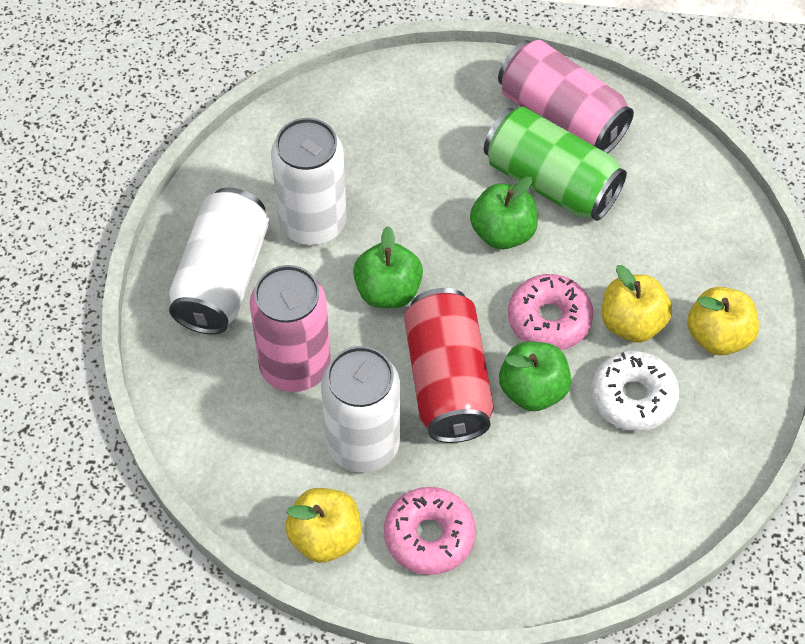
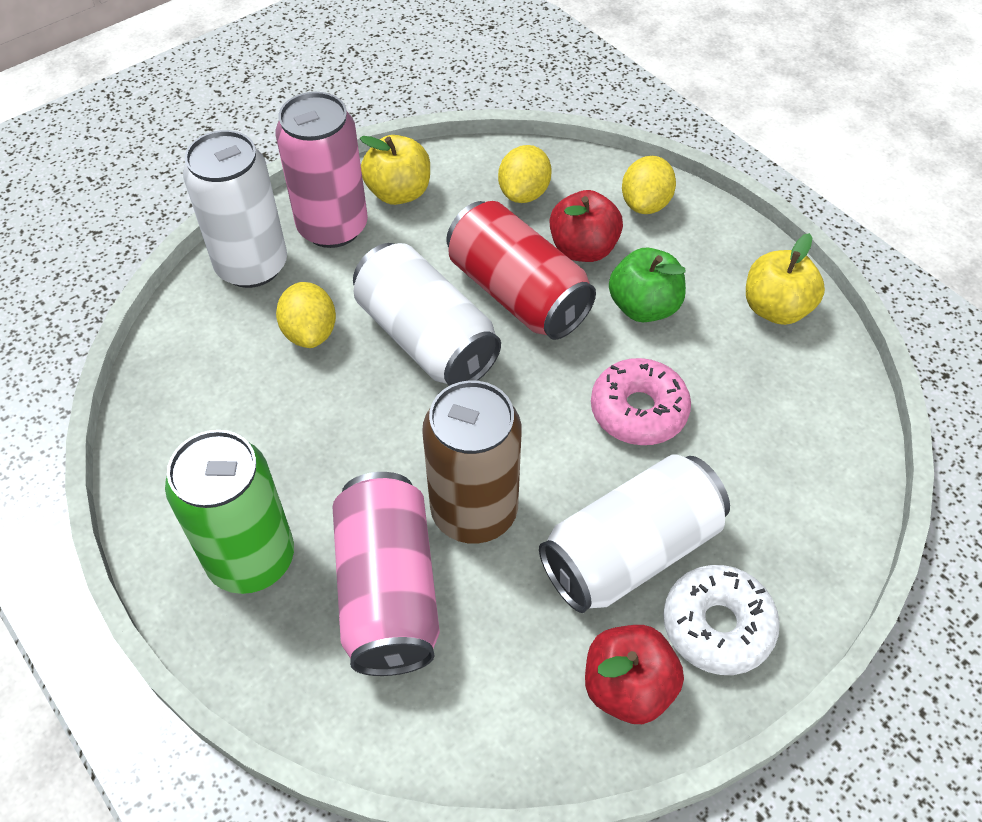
brown can: none = 0 -> [422,380,522,544] = 1
green apple: [353,226,423,308] [470,176,538,250] [499,341,571,411] = 3 -> [609,248,686,322] = 1
pink donut: [384,487,476,575] [508,274,593,350] = 2 -> [591,358,691,445] = 1
red apple: none = 0 -> [550,190,623,262] [585,625,684,724] = 2
yellow apple: [285,488,361,563] [602,265,672,343] [687,287,759,356] = 3 -> [360,135,430,205] [746,233,825,325] = 2
yellow lemon: none = 0 -> [276,282,336,348] [498,145,552,203] [622,156,676,214] = 3

